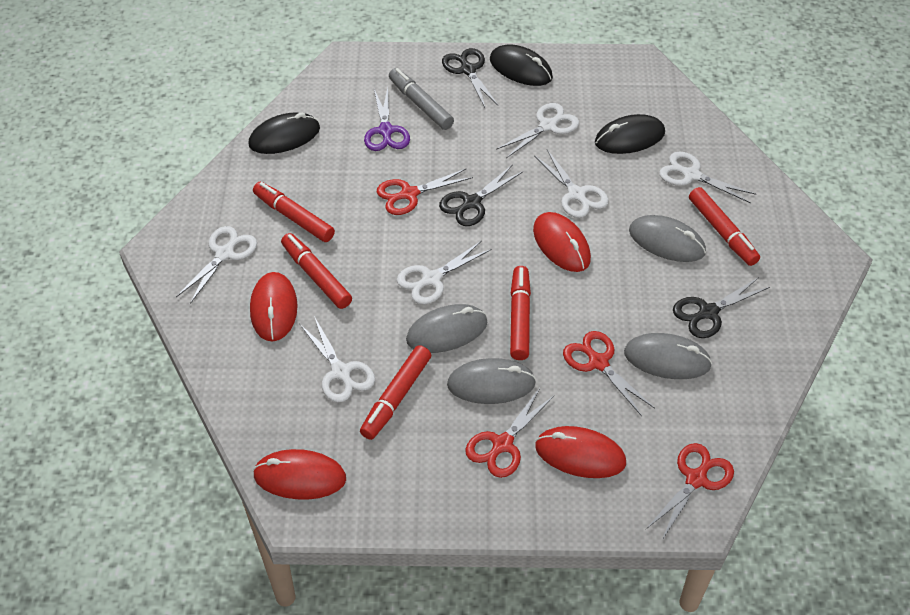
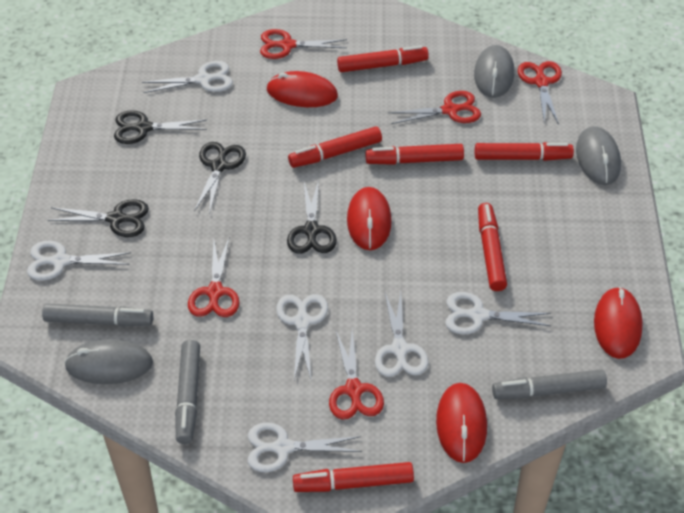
black mouse: [248,112,320,154] [490,45,553,86] [595,114,665,154] = 3 -> none = 0
black scissors: [439,164,524,226] [442,48,498,107] [673,277,770,338] = 3 -> [48,199,149,237] [114,110,207,144] [194,142,246,214] [287,180,337,254] = 4
grey marker: [389,68,454,130] = 1 -> [42,303,153,327] [175,340,200,444] [492,369,607,399] = 3
grey mouse: [406,304,487,353] [447,358,536,404] [624,333,712,379] [629,215,706,262] = 4 -> [64,339,153,384] [474,45,514,98] [576,126,621,185] = 3
purple scissors: [364,88,410,151] = 1 -> none = 0
red marker: [253,182,335,242] [281,233,352,309] [360,345,431,440] [510,266,531,360] [689,187,760,266] = 5 -> [288,126,382,168] [293,462,414,492] [337,45,429,72] [366,144,464,165] [475,142,574,161] [478,203,507,291] = 6
red scissors: [377,168,473,215] [465,388,555,478] [563,331,655,416] [646,443,734,540] = 4 -> [188,238,239,317] [260,29,347,59] [329,329,384,420] [388,91,481,124] [518,61,562,124] = 5

